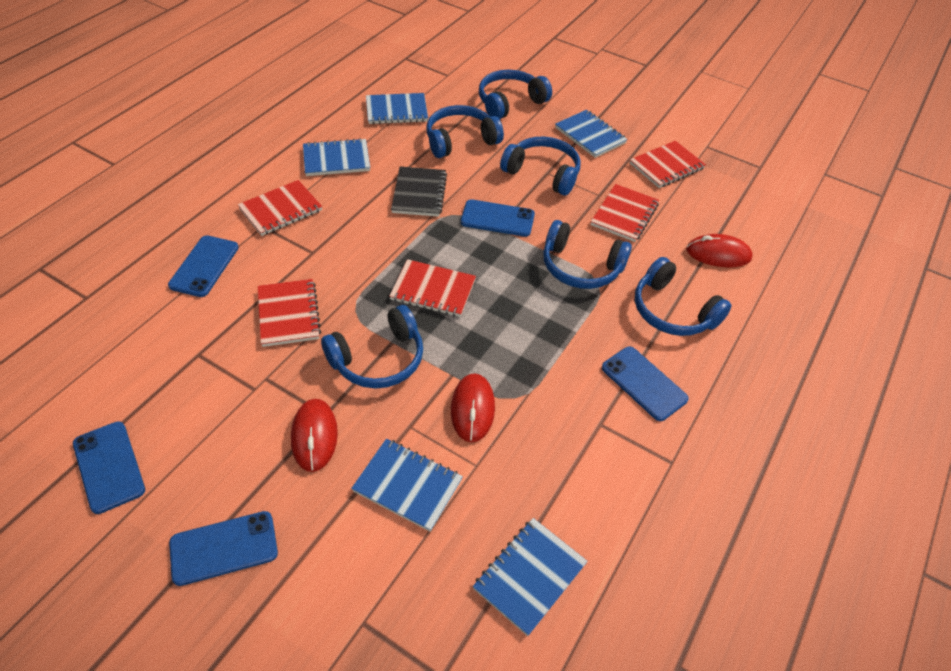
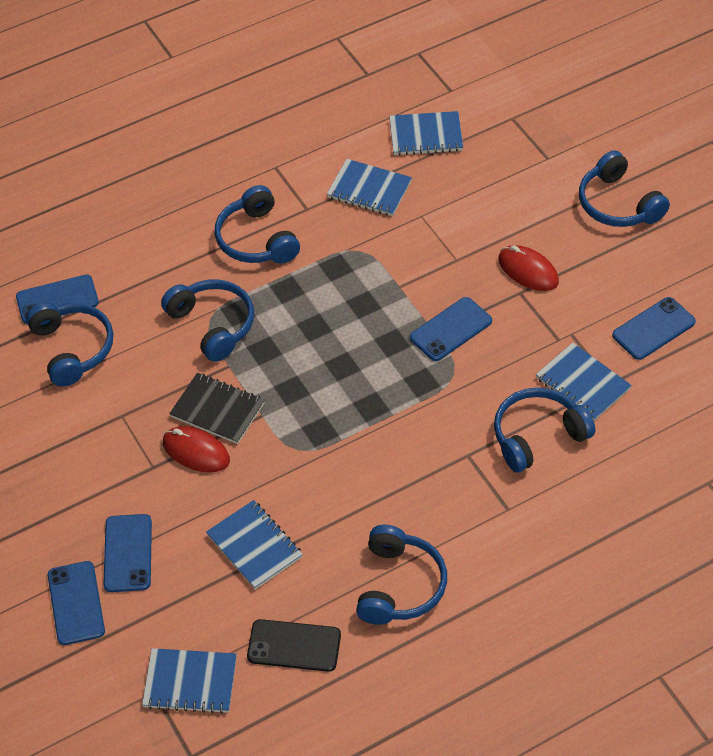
black phone: none = 0 -> [247,619,341,672] = 1
red mouse: [291,399,338,472] [451,373,495,442] [686,234,753,267] = 3 -> [163,426,230,473] [498,245,559,291] = 2
red notebook: [238,180,322,236] [258,279,321,347] [389,259,476,317] [591,184,659,242] [630,141,706,188] = 5 -> none = 0

